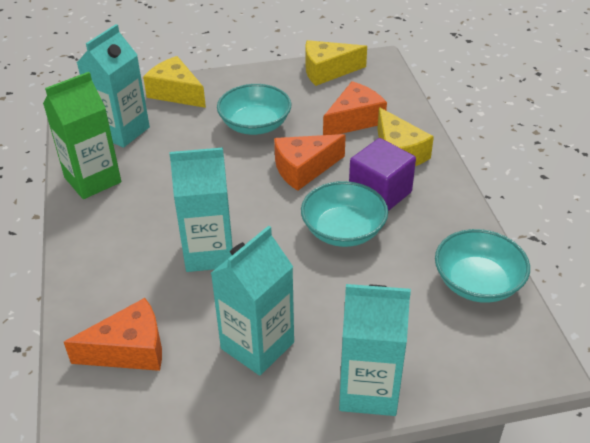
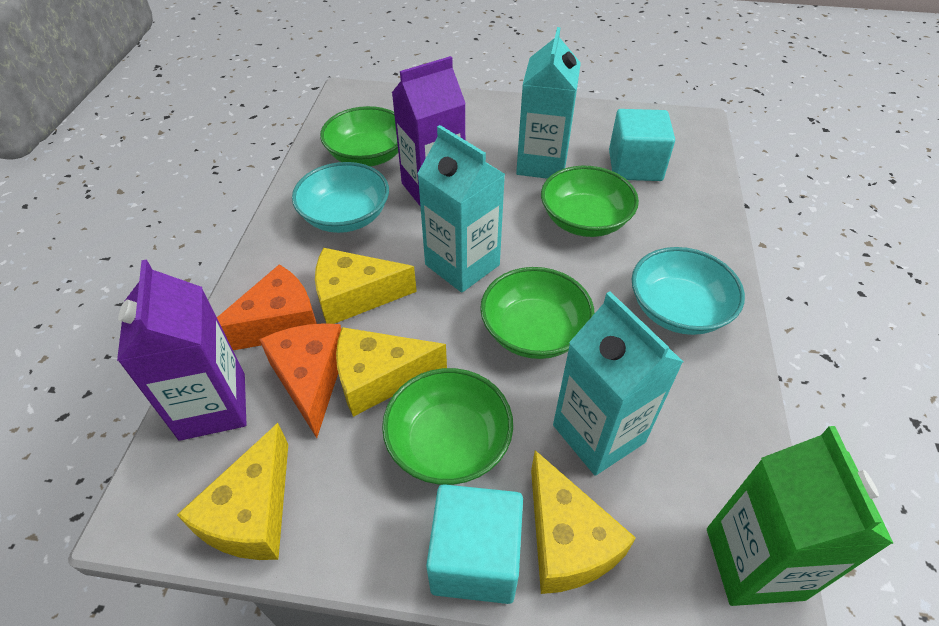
green bowl: none = 0 -> [320,106,398,166] [382,368,513,485] [480,267,595,359] [541,166,639,237] = 4
orange cheese: [64,298,162,371] [274,134,346,191] [323,81,387,135] = 3 -> [217,264,317,350] [259,323,341,438] = 2
purple carton: none = 0 -> [117,259,246,441] [392,56,466,207] = 2
purple cube: [349,138,416,211] = 1 -> none = 0
turquoise bowl: [217,84,291,135] [301,181,388,247] [435,229,530,303] = 3 -> [292,162,389,233] [632,247,745,335] = 2
turquoise carton: [77,24,150,148] [169,147,233,272] [211,226,294,376] [339,284,411,416] = 4 -> [417,125,505,293] [516,27,581,179] [553,291,683,476] = 3
turquoise cube: none = 0 -> [426,484,523,604] [609,109,675,181] = 2
yellow cheese: [143,56,206,108] [305,40,367,86] [377,107,434,166] = 3 -> [177,423,288,560] [315,248,417,324] [336,327,447,417] [531,450,636,594] = 4

